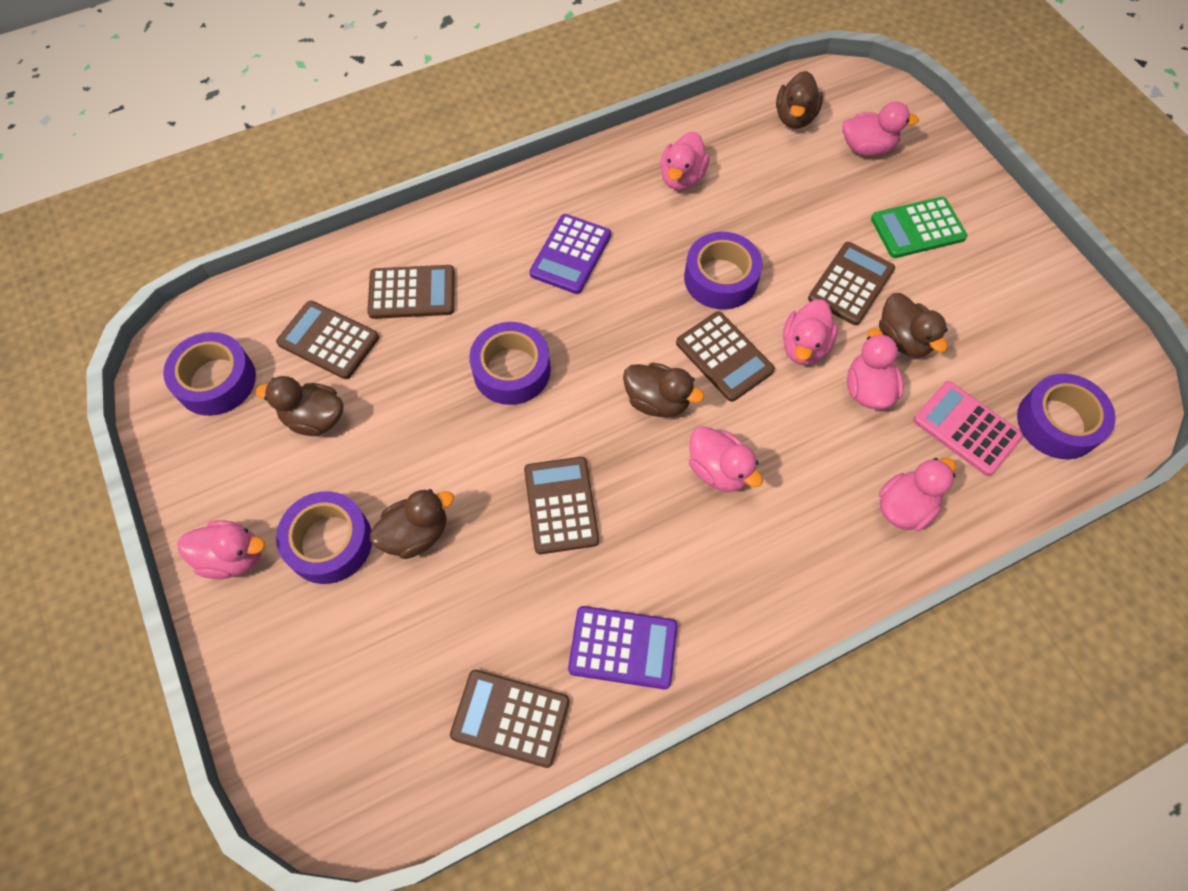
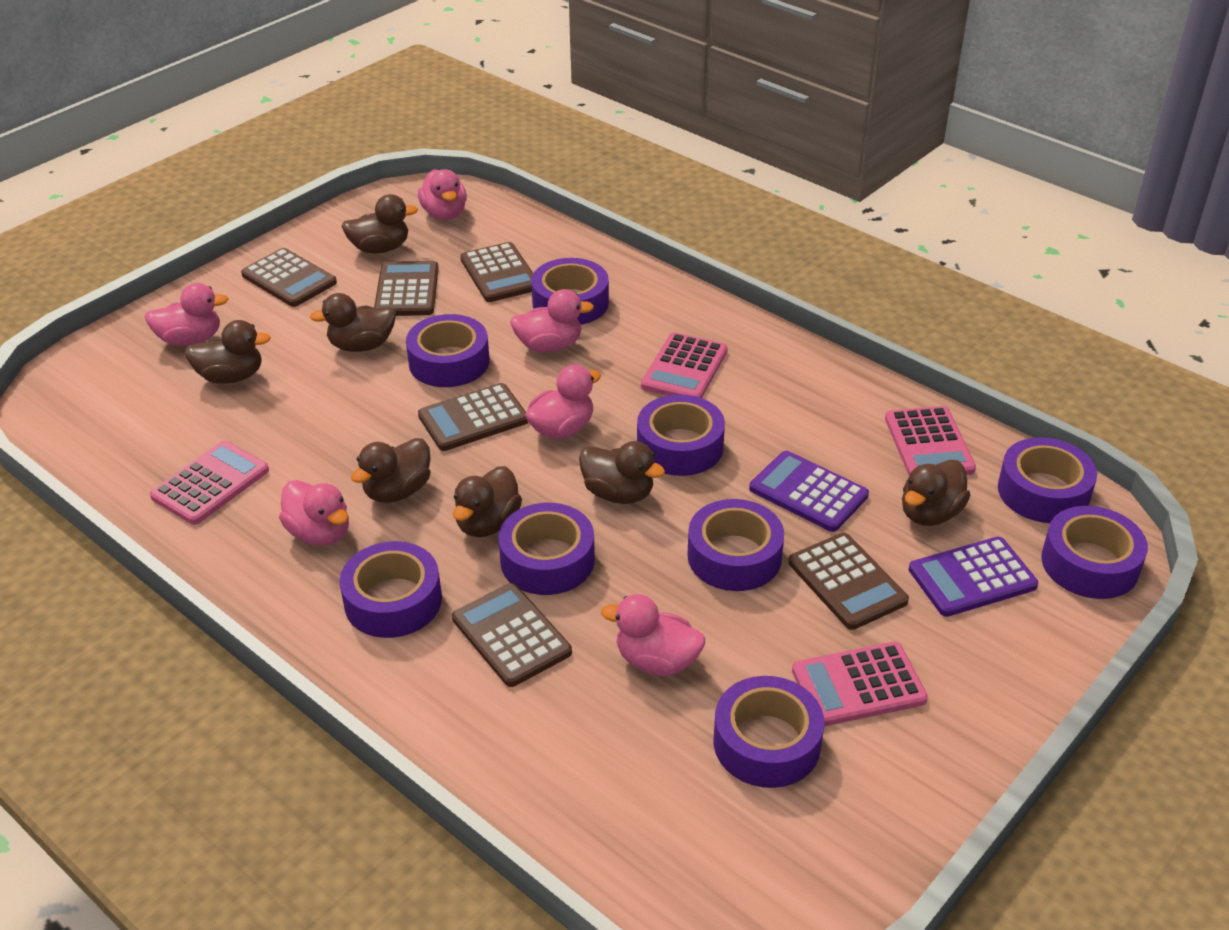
brown duck: [256,376,343,436] [370,489,454,559] [623,363,704,418] [776,71,823,129] [879,293,948,358] = 5 -> [185,320,271,383] [310,293,396,352] [342,194,418,254] [351,438,431,503] [453,466,522,537] [579,441,665,504] [902,460,970,526] = 7
green calculator: [871,197,967,258] = 1 -> none = 0
pink calculator: [913,381,1023,476] = 1 -> [150,441,269,525] [641,332,728,398] [792,642,928,727] [885,406,976,475] = 4
pink duck: [177,520,265,579] [660,131,710,191] [689,426,763,492] [783,299,838,365] [842,101,919,156] [847,328,904,410] [879,458,956,531] = 7 -> [145,283,228,346] [279,480,349,546] [418,169,467,220] [510,289,594,352] [525,365,601,439] [601,594,705,676] = 6
purple tape: [163,332,256,416] [276,491,372,584] [469,322,551,405] [684,232,763,310] [1017,373,1115,459] = 5 -> [339,541,442,638] [406,314,490,387] [498,503,595,595] [531,258,609,325] [637,394,725,476] [687,499,784,591] [714,676,824,788] [998,437,1097,523] [1041,506,1148,599] = 9

